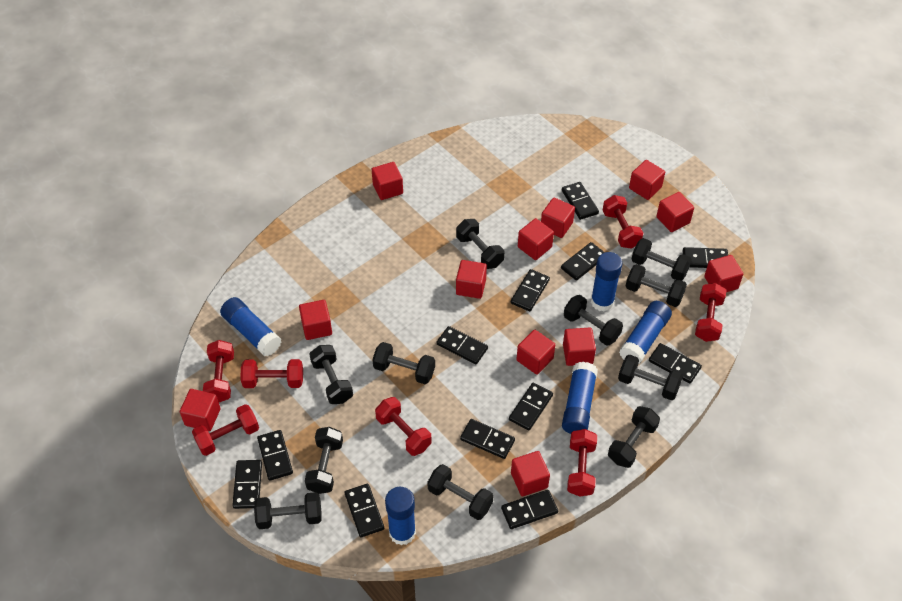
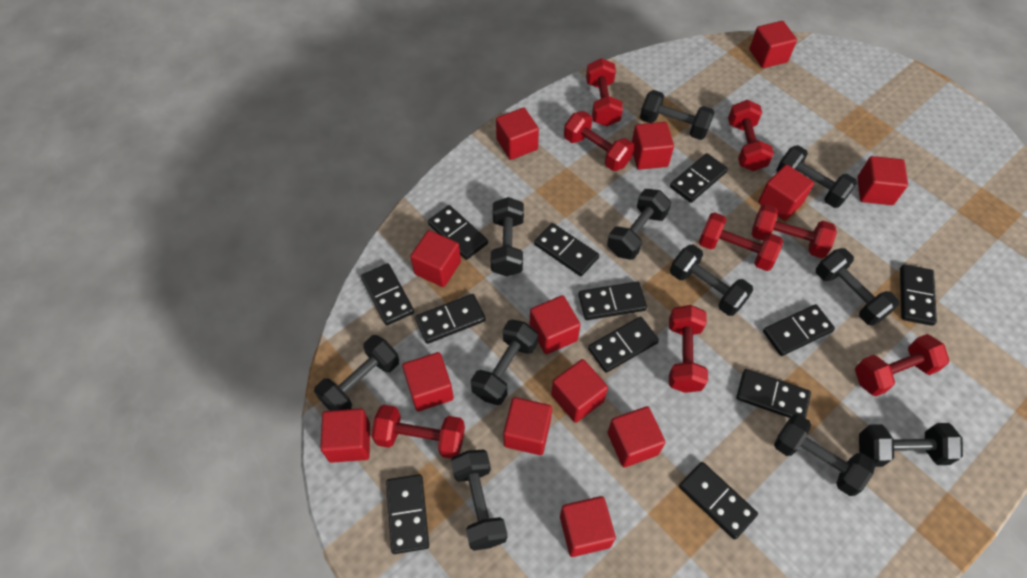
blue glue stick: [220,297,281,356] [385,487,416,545] [562,361,598,434] [591,252,622,311] [619,301,672,364] = 5 -> none = 0
red cube: [180,389,221,431] [299,300,332,340] [372,162,403,200] [456,260,487,299] [511,451,550,496] [517,330,555,375] [518,218,554,260] [541,198,575,238] [563,327,596,366] [629,160,665,200] [656,192,694,232] [704,255,743,292] = 12 -> [320,408,370,463] [402,352,454,412] [410,230,461,287] [496,108,539,160] [503,397,552,455] [529,295,580,354] [551,359,608,423] [560,496,616,557] [607,406,665,467] [632,122,674,170] [749,21,797,68] [758,164,814,221] [857,156,908,205] = 13
red dumbbell: [192,404,259,456] [203,340,234,402] [241,359,303,388] [375,397,432,456] [567,429,597,496] [602,195,643,249] [695,283,726,342] = 7 -> [371,405,465,459] [564,111,634,171] [586,58,623,126] [669,305,708,393] [699,212,783,271] [728,100,774,171] [752,204,837,258] [855,334,949,397] = 8

